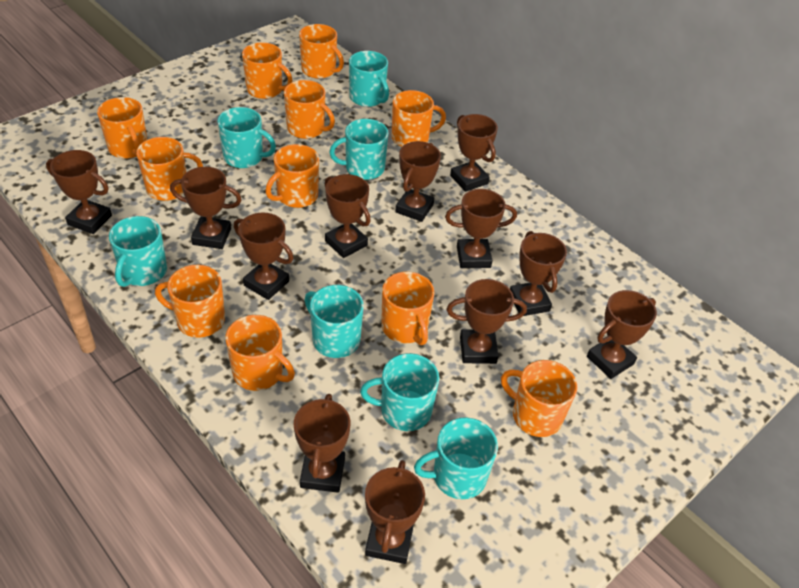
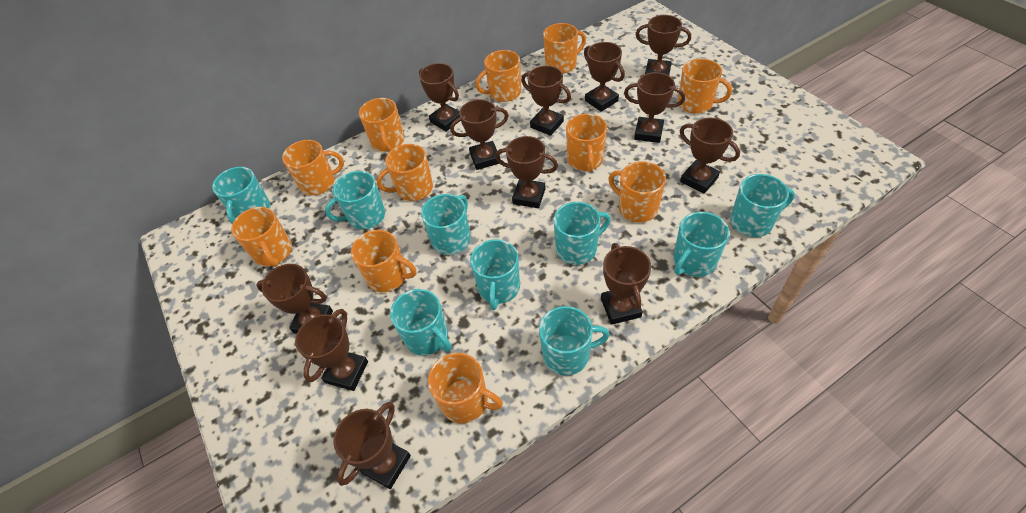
turquoise mug: [109,216,167,287] [217,107,276,168] [305,285,364,358] [329,119,389,180] [349,51,389,107] [360,353,439,431] [414,417,498,499] = 7 -> [212,167,271,224] [325,171,385,229] [390,289,452,356] [421,194,471,255] [470,239,520,310] [539,306,610,376] [554,202,610,265] [673,212,729,277] [730,174,795,237] = 9

